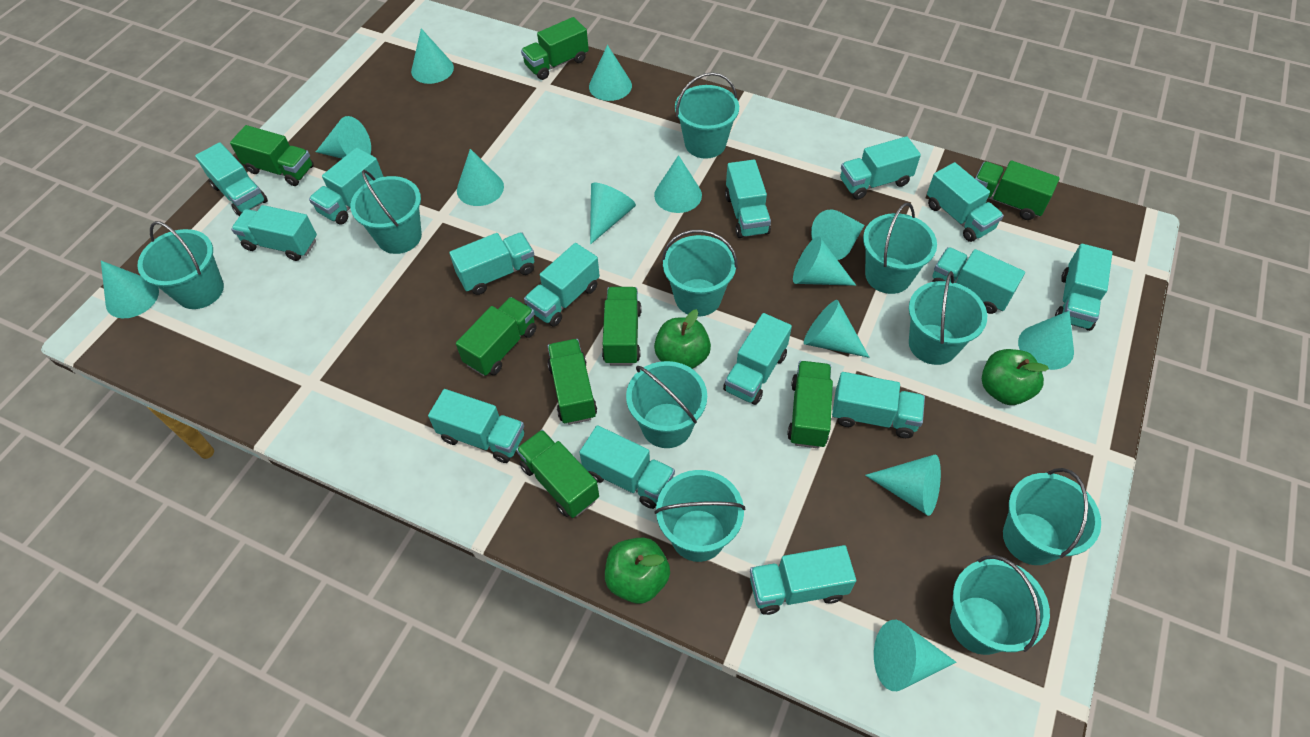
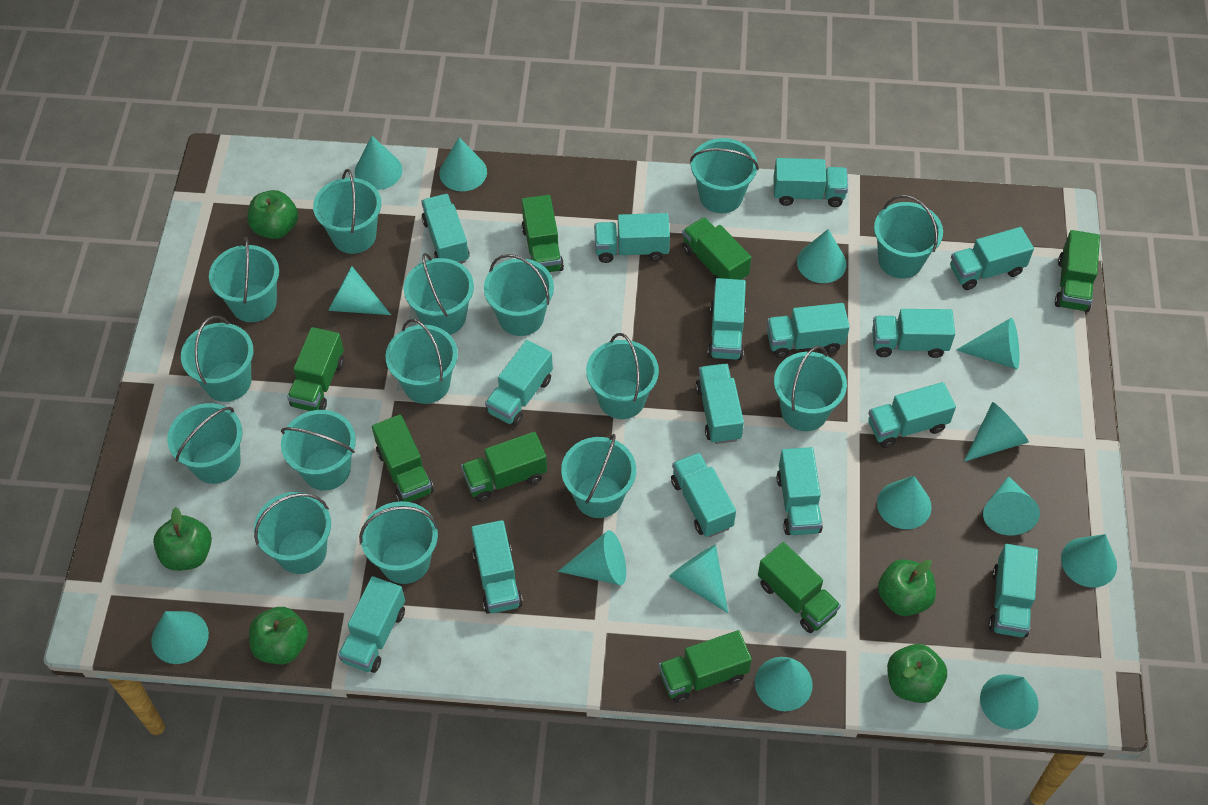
green apple: [605,537,670,604] [654,309,711,369] [982,349,1049,405] = 3 -> [153,507,212,571] [247,190,298,239] [249,607,308,664] [878,559,936,616] [887,644,947,703] = 5
turquoise bucket: [137,221,224,309] [350,170,422,254] [626,361,707,448] [654,470,745,562] [662,230,738,317] [675,72,739,159] [863,203,937,294] [909,271,987,365] [950,555,1050,655] [1003,468,1101,565] = 10 -> [167,403,242,484] [181,316,254,402] [209,237,279,322] [254,492,331,574] [281,410,356,490] [313,169,381,254] [359,501,439,584] [385,319,458,404] [404,253,474,335] [484,254,554,336] [561,434,636,518] [586,333,659,419] [690,138,759,213] [774,346,847,431] [874,195,943,279] = 15
turquoise cone: [101,261,159,318] [316,116,371,159] [411,28,454,84] [457,149,504,206] [589,45,632,101] [590,183,636,245] [654,155,702,213] [793,237,856,286] [804,300,870,358] [811,209,864,260] [865,454,941,516] [874,620,957,691] [1018,311,1074,370] = 13 -> [151,611,209,664] [328,266,391,315] [355,136,402,190] [439,137,487,191] [558,530,626,585] [669,545,728,613] [755,657,813,711] [797,229,847,283] [877,476,932,529] [956,318,1019,369] [964,402,1029,462] [980,674,1039,730] [983,476,1040,535] [1061,534,1117,588] = 14

